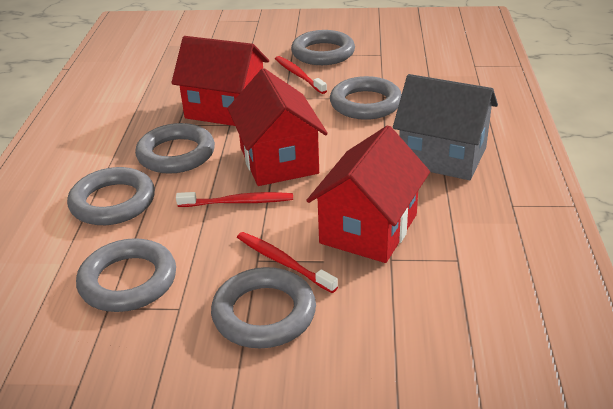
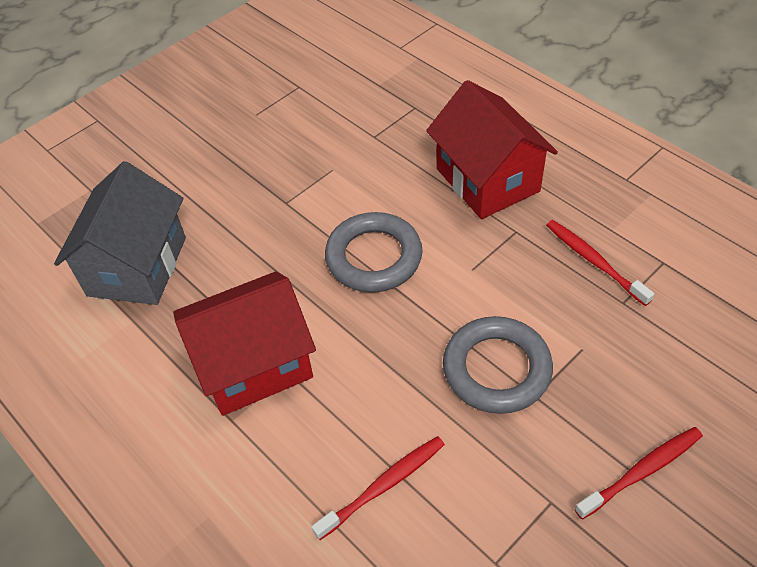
grey ring: [67,167,155,225] [76,238,176,312] [135,123,215,174] [211,267,316,348] [291,30,355,65] [330,76,402,120] = 6 -> [325,212,423,292] [443,316,553,414] = 2
red house: [171,36,269,126] [228,68,328,186] [306,125,430,263] = 3 -> [173,271,316,416] [426,80,558,219] = 2

